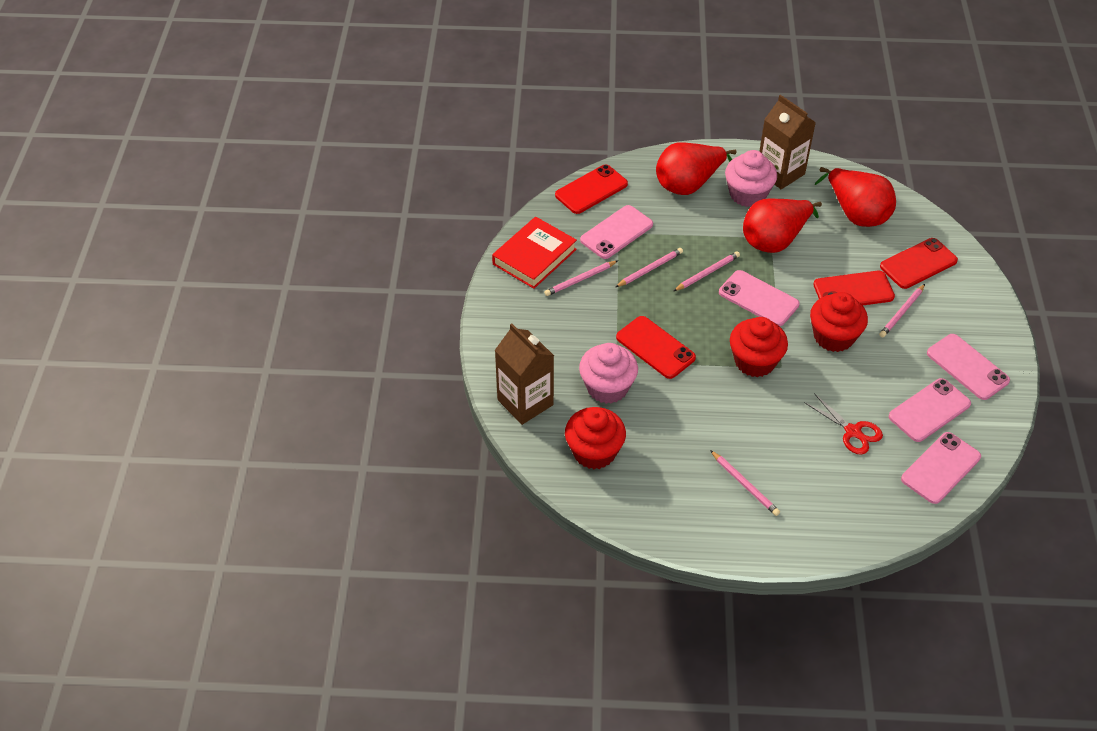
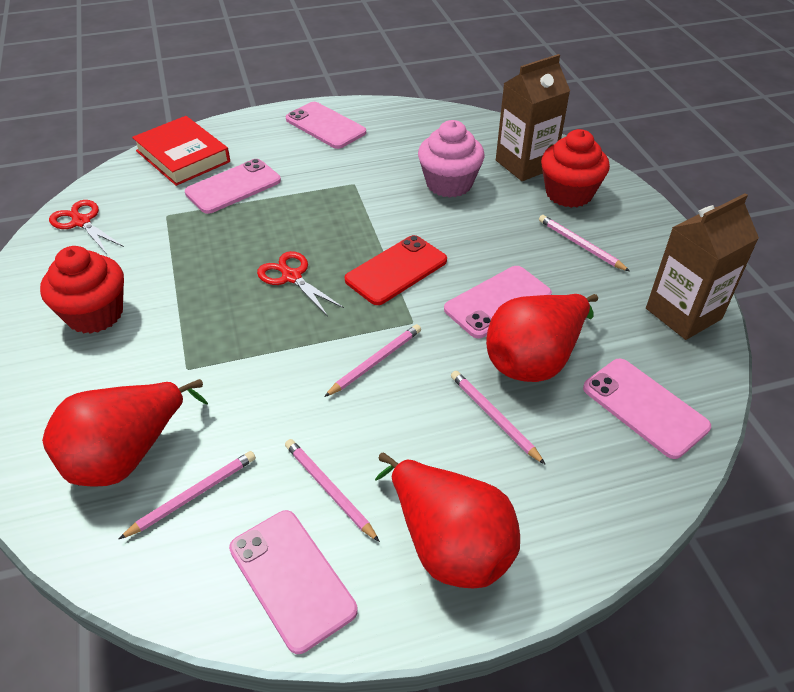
pink cupcake: [579,343,638,404] [725,150,777,207] = 2 -> [418,120,484,198] = 1
red cupcake: [565,407,626,469] [730,317,788,377] [810,292,868,352] = 3 -> [40,246,124,334] [541,129,610,208] = 2
red phone: [555,165,628,214] [616,316,696,379] [813,271,895,305] [880,238,958,289] = 4 -> [345,235,447,305] = 1
red scissors: [804,393,883,455] = 1 -> [49,200,124,254] [257,251,344,316] = 2

